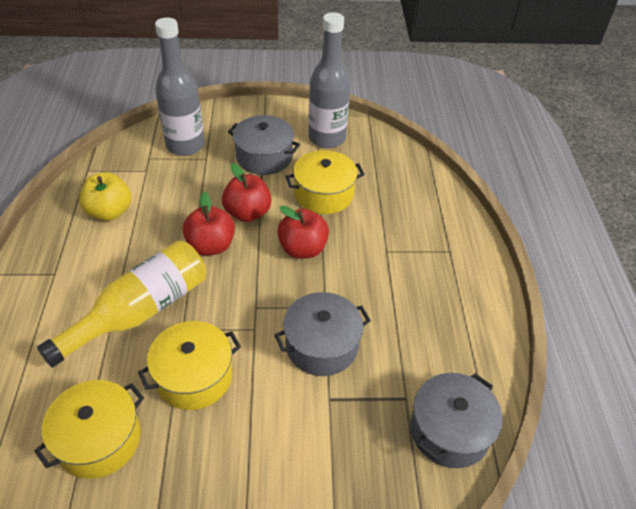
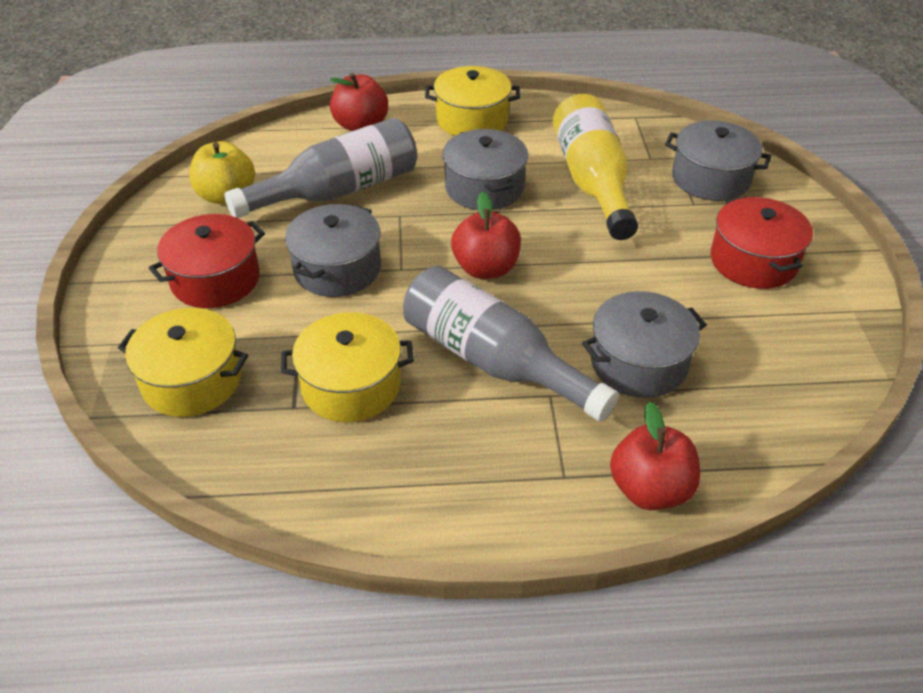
grey pot: [228,115,300,175] [275,292,371,376] [410,373,502,468] = 3 -> [285,204,381,297] [443,129,528,210] [582,291,707,398] [665,120,772,201] = 4
red pot: none = 0 -> [149,214,265,308] [711,196,813,289] = 2

